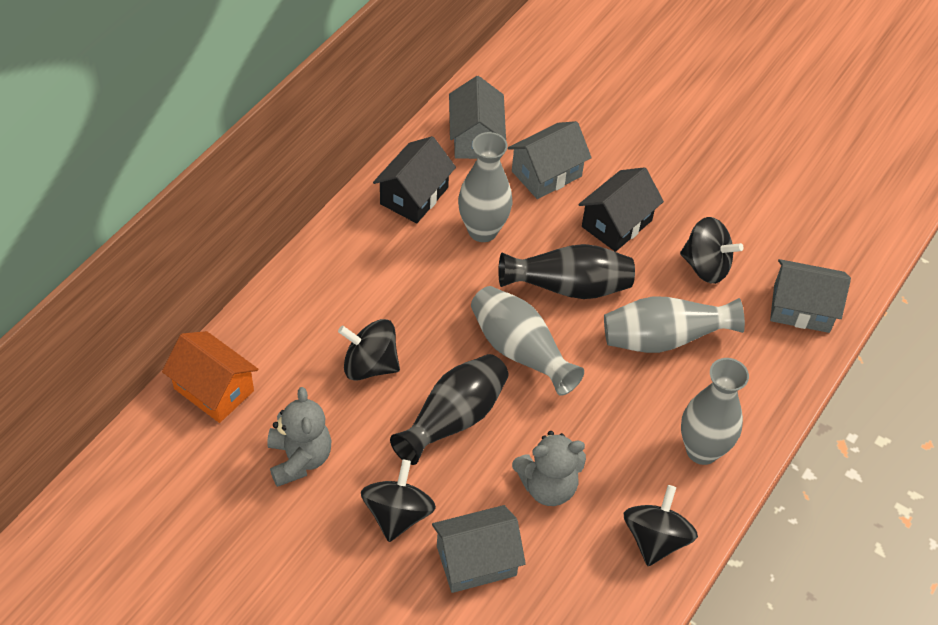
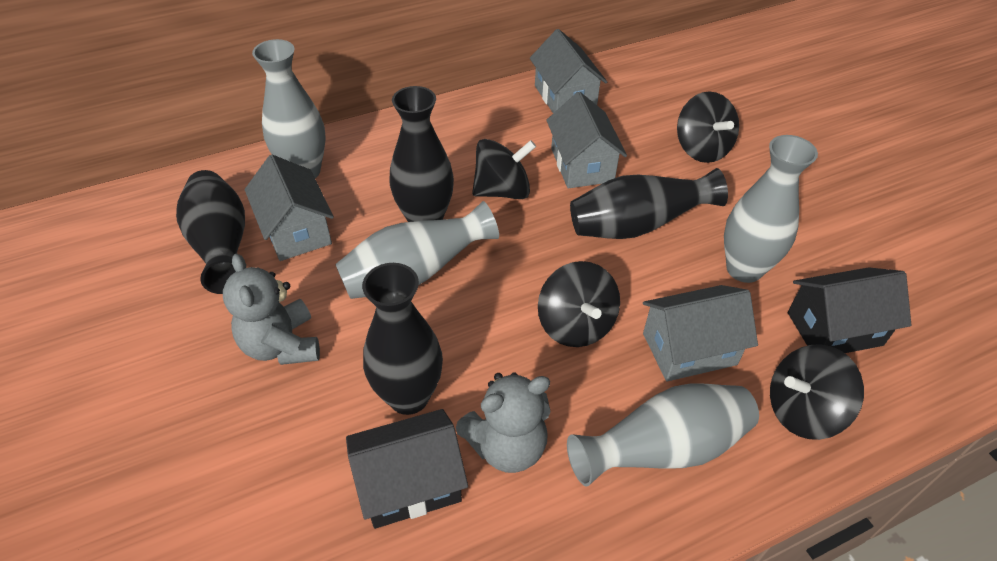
black vase: [390,354,508,465] [498,244,635,299] = 2 -> [176,170,245,294] [362,263,443,415] [390,86,454,222] [570,168,728,239] = 4
orange house: [162,331,258,423] = 1 -> none = 0

